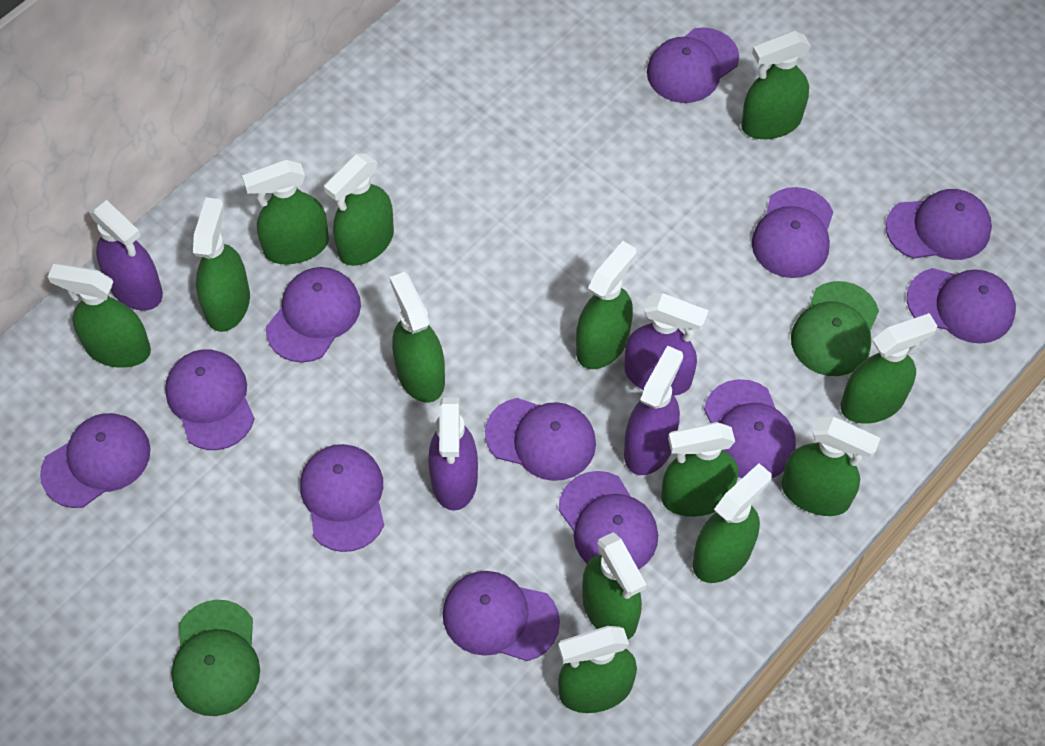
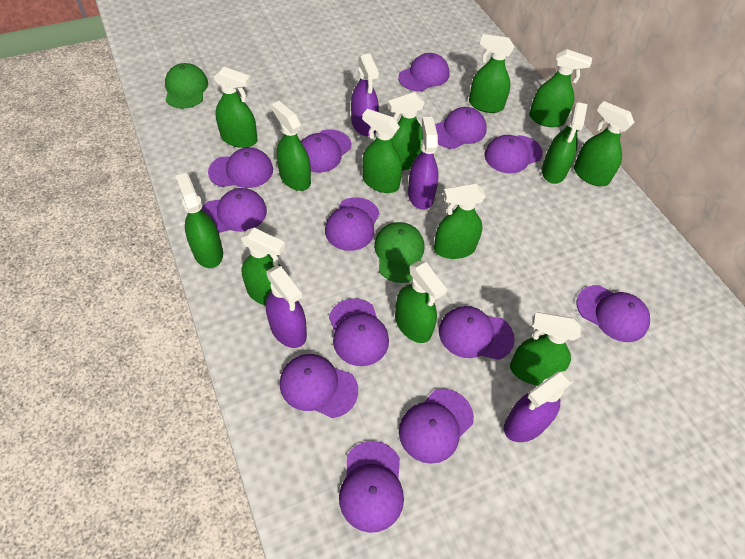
purple cap: [40,413,151,508] [165,349,255,450] [266,267,361,363] [300,444,384,552] [443,571,560,661] [485,398,596,481] [559,471,658,570] [647,28,739,103] [704,379,795,478] [752,187,833,278] [886,189,992,260] [907,268,1016,344] = 12 -> [201,188,267,233] [208,147,273,188] [280,354,358,418] [301,129,351,173] [325,197,380,251] [329,298,389,366] [339,441,404,533] [398,53,449,91] [399,389,474,464] [435,107,487,149] [439,306,515,360] [484,135,543,173] [577,285,650,342] = 13

